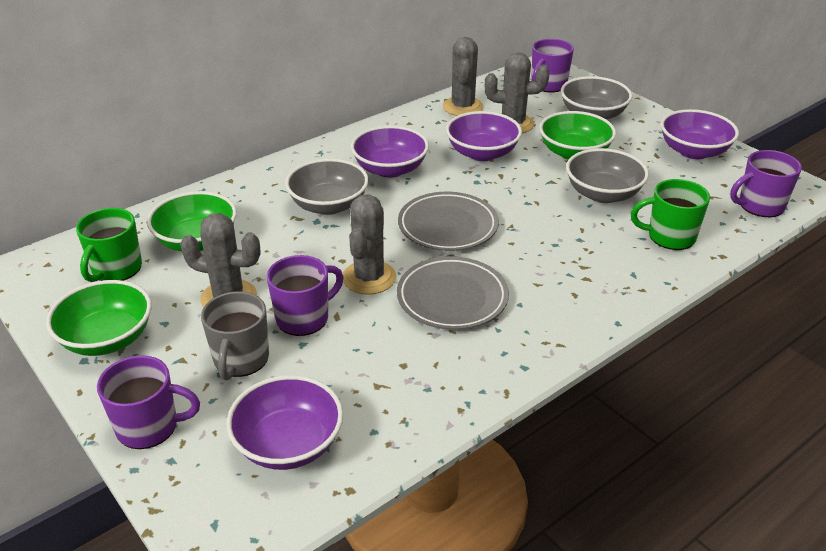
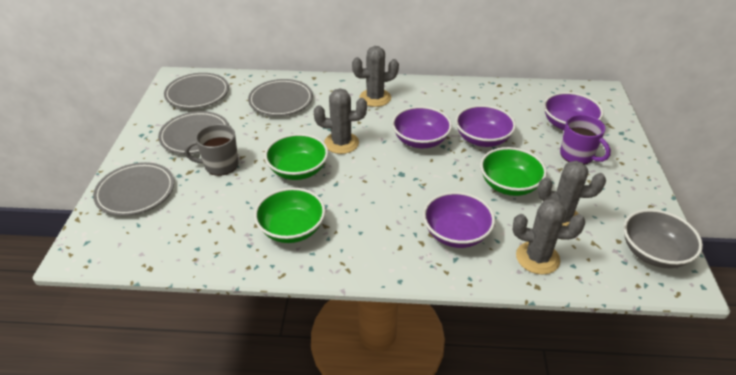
green mug: [76,208,142,282] [631,179,710,250] = 2 -> none = 0
grey bowl: [285,158,369,215] [561,76,632,119] [566,148,649,203] = 3 -> [623,209,703,268] = 1
grey plate: [397,256,509,330] [398,192,499,251] = 2 -> [93,162,174,216] [158,111,229,154] [164,73,229,109] [248,79,313,116] = 4
purple mug: [97,355,200,449] [267,255,344,336] [531,39,574,92] [730,150,802,217] = 4 -> [560,114,611,165] = 1

